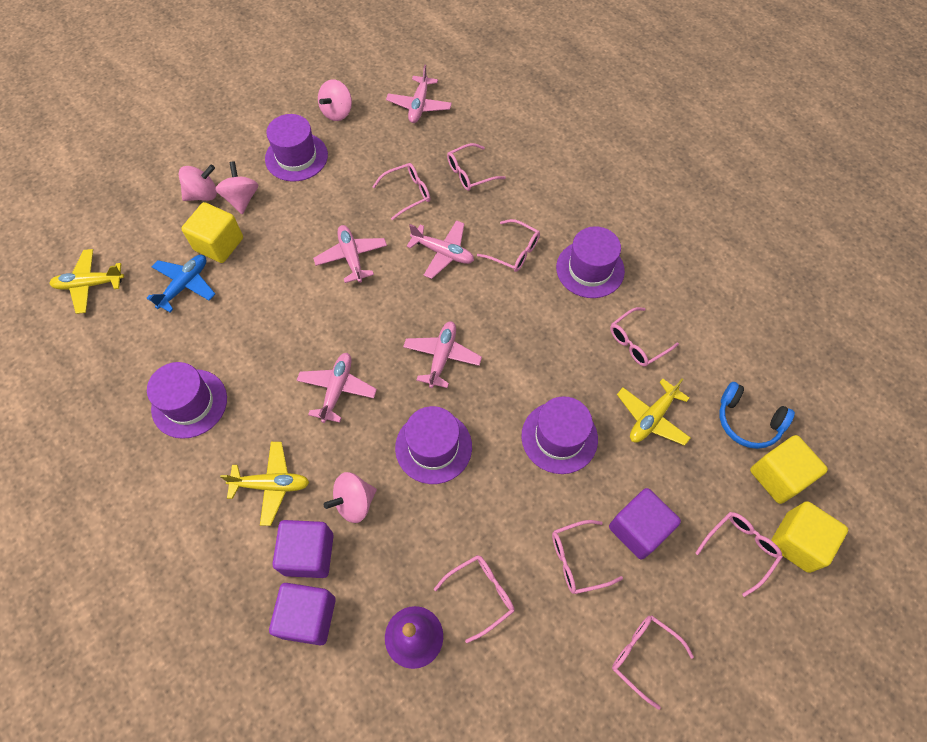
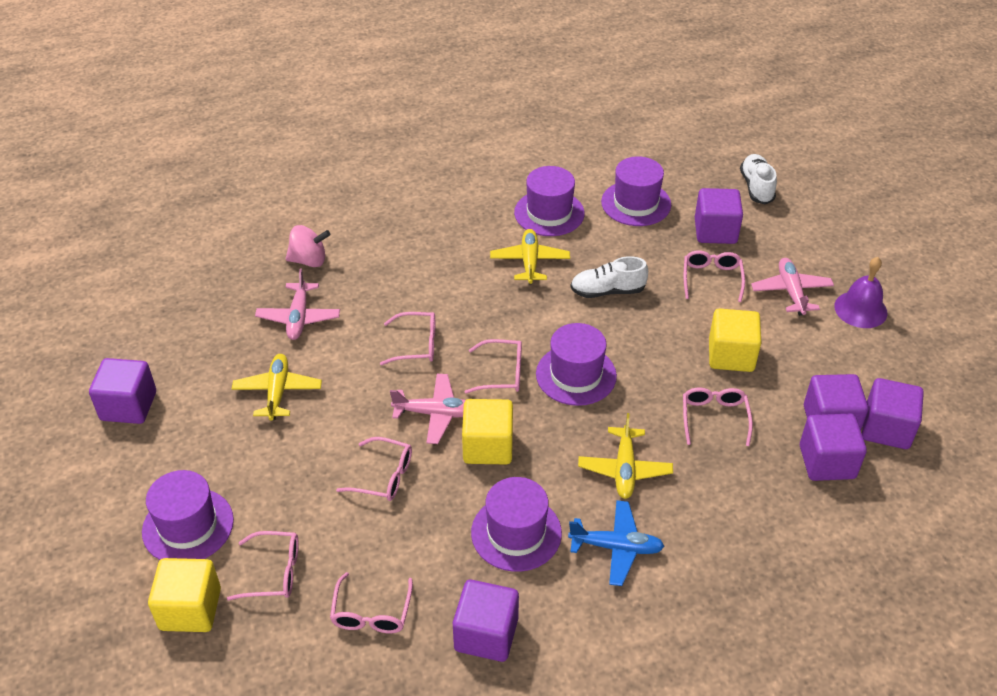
blue headphones: [719,382,795,449] = 1 -> none = 0
pink glasses: [372,163,430,220] [434,555,515,643] [447,143,506,191] [477,219,540,272] [552,520,623,594] [610,307,679,366] [612,615,694,710] [696,512,783,597] = 8 -> [227,531,299,601] [330,572,413,633] [336,437,412,501] [380,312,435,365] [465,339,522,394] [683,387,753,446] [684,250,745,302] = 7
pink plane: [296,353,377,423] [313,225,387,283] [386,65,452,123] [403,321,482,388] [407,220,474,279] = 5 -> [255,269,340,340] [390,374,465,444] [751,258,834,316] = 3
pink spinning top: [179,164,217,201] [215,161,258,214] [318,79,352,121] [324,472,377,523] = 4 -> [286,225,331,267] = 1
purple cube: [269,583,336,646] [272,520,334,578] [609,488,681,560] = 3 -> [89,358,156,424] [453,580,519,662] [695,188,743,244] [800,414,867,481] [804,374,868,430] [862,378,924,449] = 6
white shoe: none = 0 -> [570,256,648,298] [740,154,777,204] = 2

